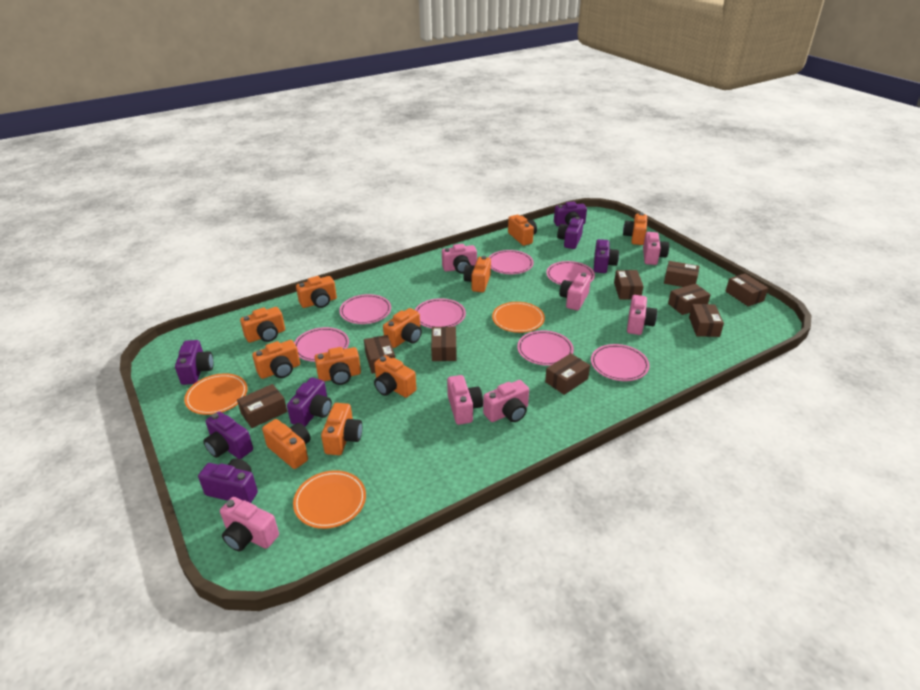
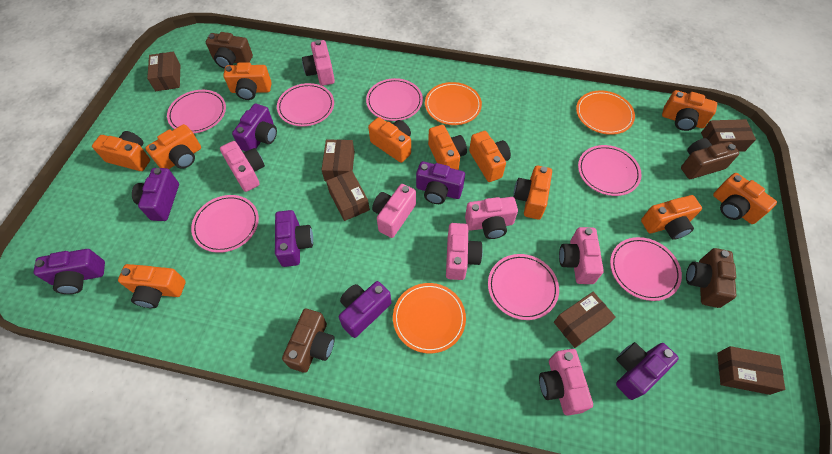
brown box: [237,384,287,428] [364,335,395,374] [431,326,457,361] [545,353,590,395] [614,270,644,299] [664,261,699,287] [668,284,711,315] [689,304,724,337] [725,274,768,306] = 9 -> [147,52,180,91] [322,139,355,181] [326,171,370,221] [554,292,616,348] [701,119,756,152] [717,346,785,395] = 6
brown camera: none = 0 -> [206,32,253,69] [282,309,335,373] [681,138,740,179] [686,248,736,308] = 4

